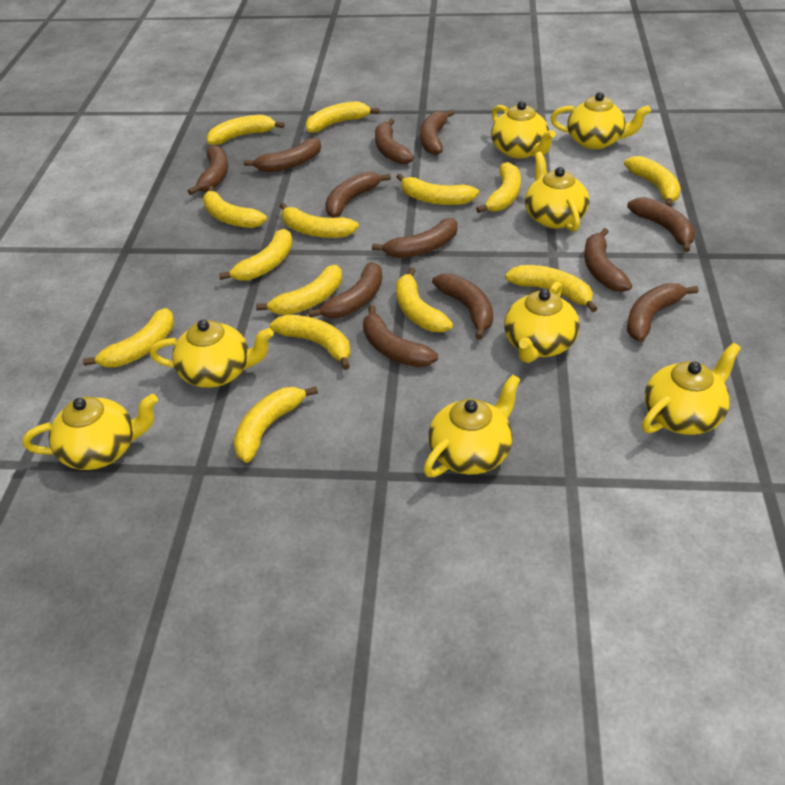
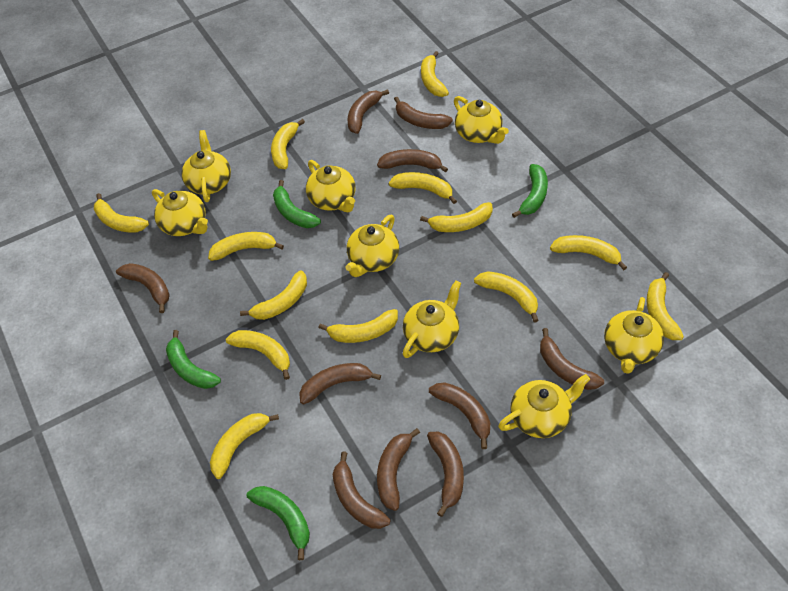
brown banana: [188,145,228,195] [244,138,321,172] [308,262,382,318] [325,172,391,218] [363,305,438,367] [372,218,458,258] [375,119,414,164] [420,110,454,155] [432,274,493,340] [584,228,632,292] [627,197,695,252] [627,283,699,342] = 12 -> [116,263,170,313] [299,363,381,405] [333,451,390,529] [348,89,389,134] [377,149,448,173] [377,428,420,511] [394,97,453,129] [427,432,464,517] [429,382,490,449] [540,328,604,390] = 10
green banana: none = 0 -> [166,330,221,389] [247,486,310,560] [273,180,321,228] [512,164,548,218] = 4
yellow banana: [83,308,174,367] [203,186,267,228] [207,115,285,145] [219,229,293,281] [233,386,318,463] [256,264,342,315] [270,315,351,370] [280,202,359,238] [306,101,379,133] [396,267,453,332] [397,174,479,205] [476,162,521,213] [505,265,597,312] [624,156,681,207] = 14 -> [94,193,149,233] [208,232,284,261] [210,413,279,479] [226,330,290,380] [240,270,307,320] [271,119,305,169] [318,309,398,343] [389,172,457,204] [420,202,493,232] [421,51,449,97] [474,271,539,323] [550,235,627,270] [647,272,684,340] = 13

